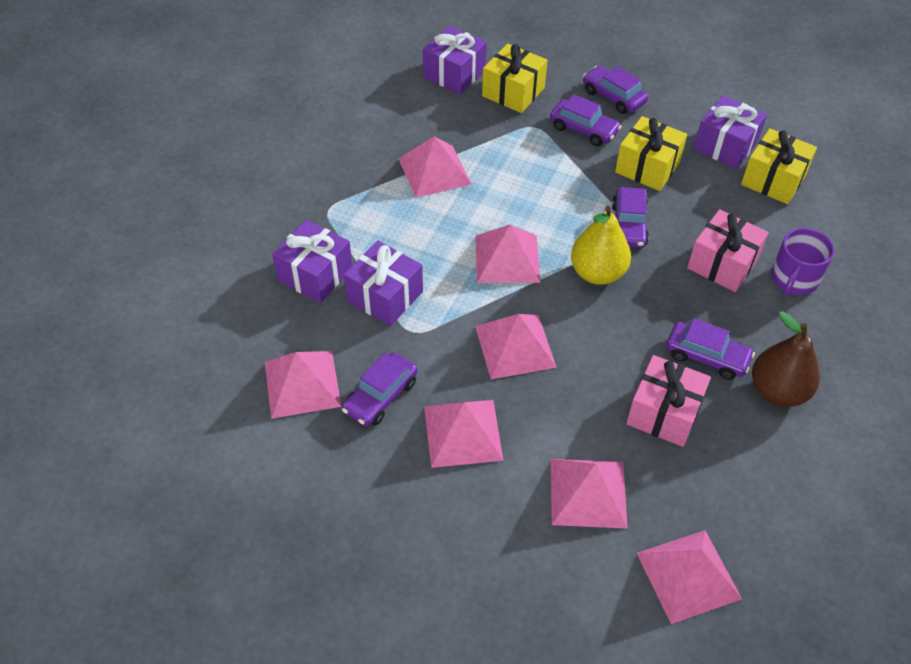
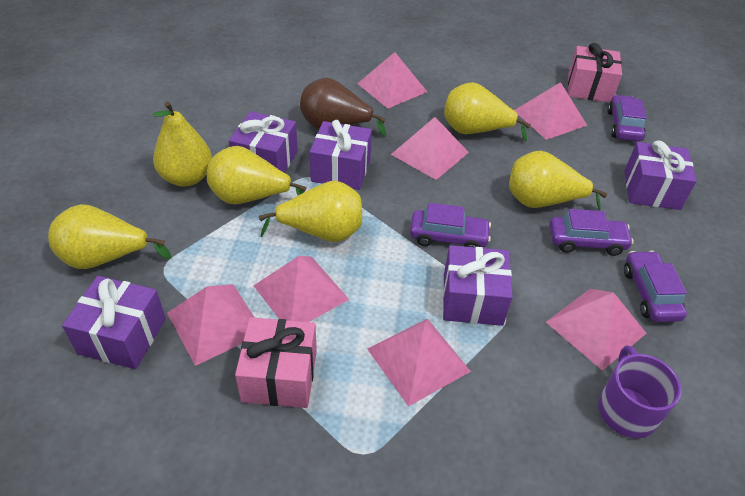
purple car: [342,352,418,427] [550,94,622,146] [583,66,648,114] [612,187,649,248] [666,318,755,380] = 5 -> [410,203,491,247] [549,209,634,256] [607,95,647,142] [624,250,687,322] = 4
purple gift: [272,220,352,303] [344,241,423,326] [423,26,487,94] [694,95,767,169] = 4 -> [62,276,166,369] [229,111,298,173] [310,120,372,190] [443,245,513,326] [624,141,697,210] = 5
yellow gift: [482,43,548,113] [615,116,687,191] [741,128,817,204] = 3 -> none = 0
yellow pear: [571,206,631,285] = 1 -> [48,204,171,269] [152,101,212,187] [207,146,307,204] [259,181,362,242] [444,82,531,142] [509,151,607,211] = 6

